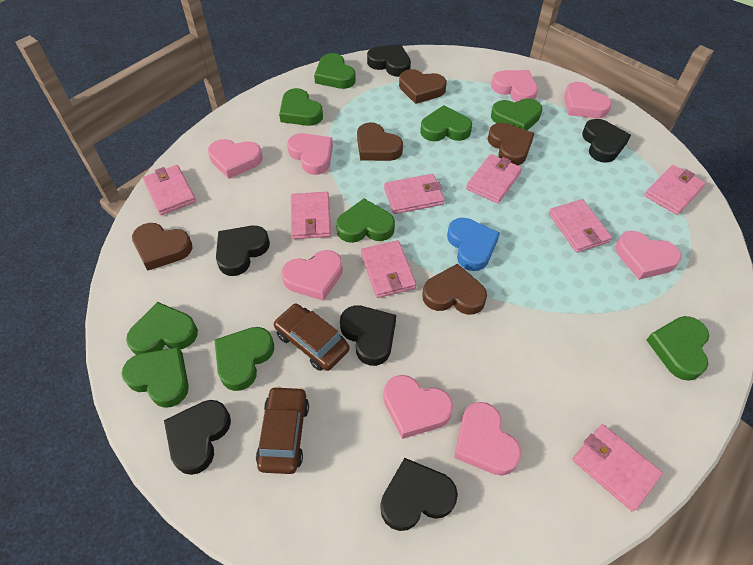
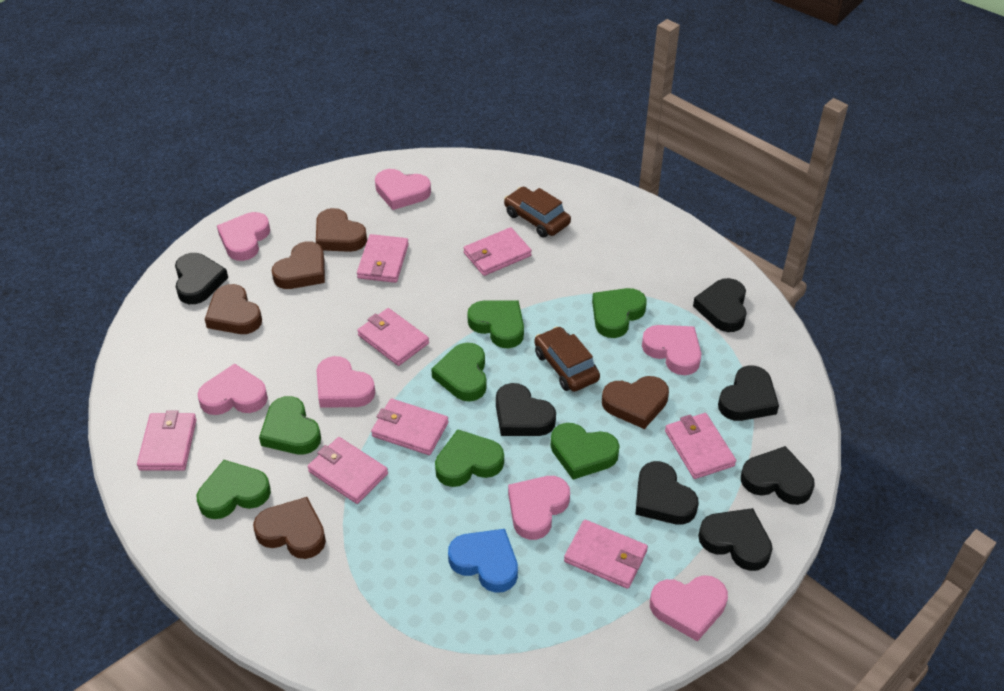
black heart: [164,400,231,475] [216,226,270,276] [340,305,396,366] [367,44,411,77] [381,458,458,531] [582,119,631,163] = 6 -> [175,253,228,304] [496,383,556,436] [635,461,699,525] [693,278,747,332] [698,508,773,571] [718,365,779,421] [741,446,815,505] = 7
green heart: [122,347,189,408] [126,302,198,355] [215,327,274,391] [279,88,323,126] [314,53,356,89] [336,199,395,243] [420,105,472,141] [491,98,542,130] [647,316,709,381] = 9 -> [197,460,271,519] [259,396,321,455] [431,343,487,401] [435,429,504,487] [467,301,524,348] [551,423,620,480] [592,288,647,338] = 7
pink heart: [208,139,262,179] [281,250,343,301] [287,133,333,175] [383,375,453,439] [454,402,521,476] [491,70,538,102] [564,82,612,118] [615,231,681,280] = 8 -> [198,363,268,415] [217,212,270,261] [316,356,375,408] [375,169,431,210] [508,476,570,540] [642,325,701,375] [650,575,728,642] = 7

